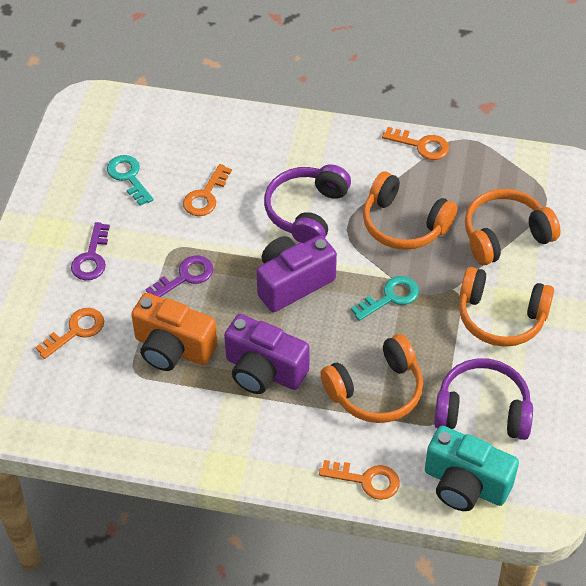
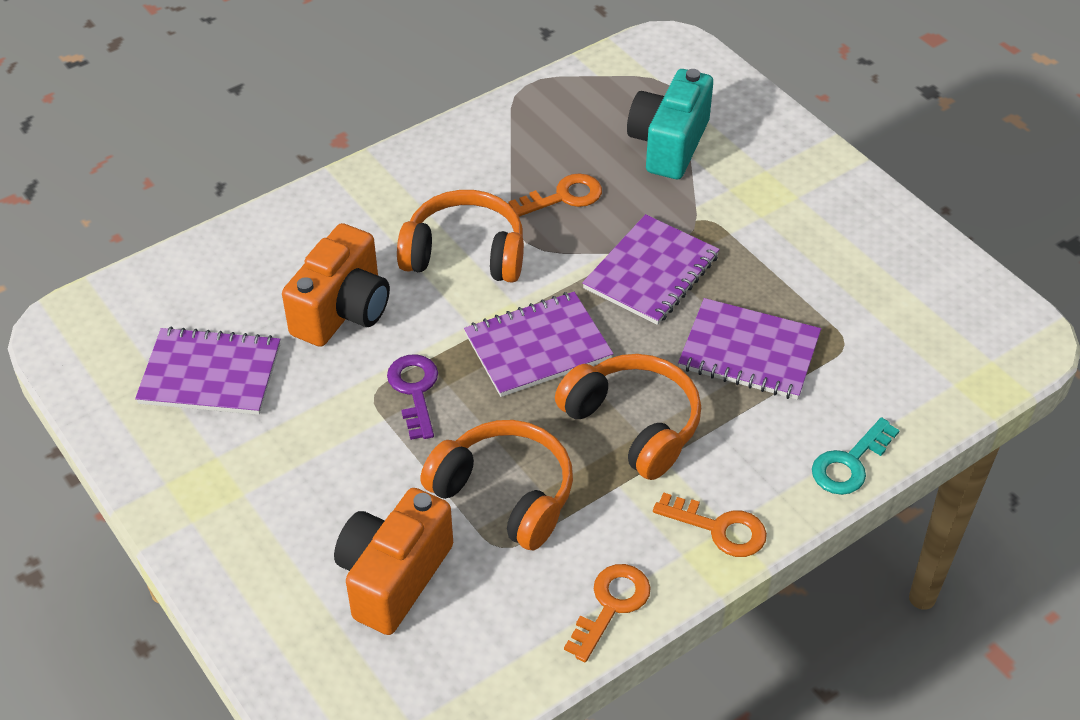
orange camera: [131,293,218,371] = 1 -> [282,223,390,347] [334,488,453,635] = 2
orange headphones: [320,334,423,423] [363,171,457,250] [459,267,554,347] [465,189,561,265] = 4 -> [397,190,524,283] [420,420,573,550] [555,354,701,480] = 3
orange key: [35,308,104,359] [183,164,232,216] [319,460,400,500] [382,127,449,160] = 4 -> [509,173,602,217] [564,564,651,662] [653,492,767,557] = 3
purple camera: [224,314,309,394] [256,235,337,312] = 2 -> none = 0
purple headphones: [264,164,351,243] [434,358,533,440] = 2 -> none = 0
purple key: [71,222,110,280] [145,256,214,297] = 2 -> [387,354,438,440] = 1
purple notebook: none = 0 -> [135,326,281,415] [464,292,613,397] [582,214,720,325] [678,298,821,400] = 4
turquoise key: [107,155,154,206] [351,276,419,321] = 2 -> [812,417,900,495] = 1

